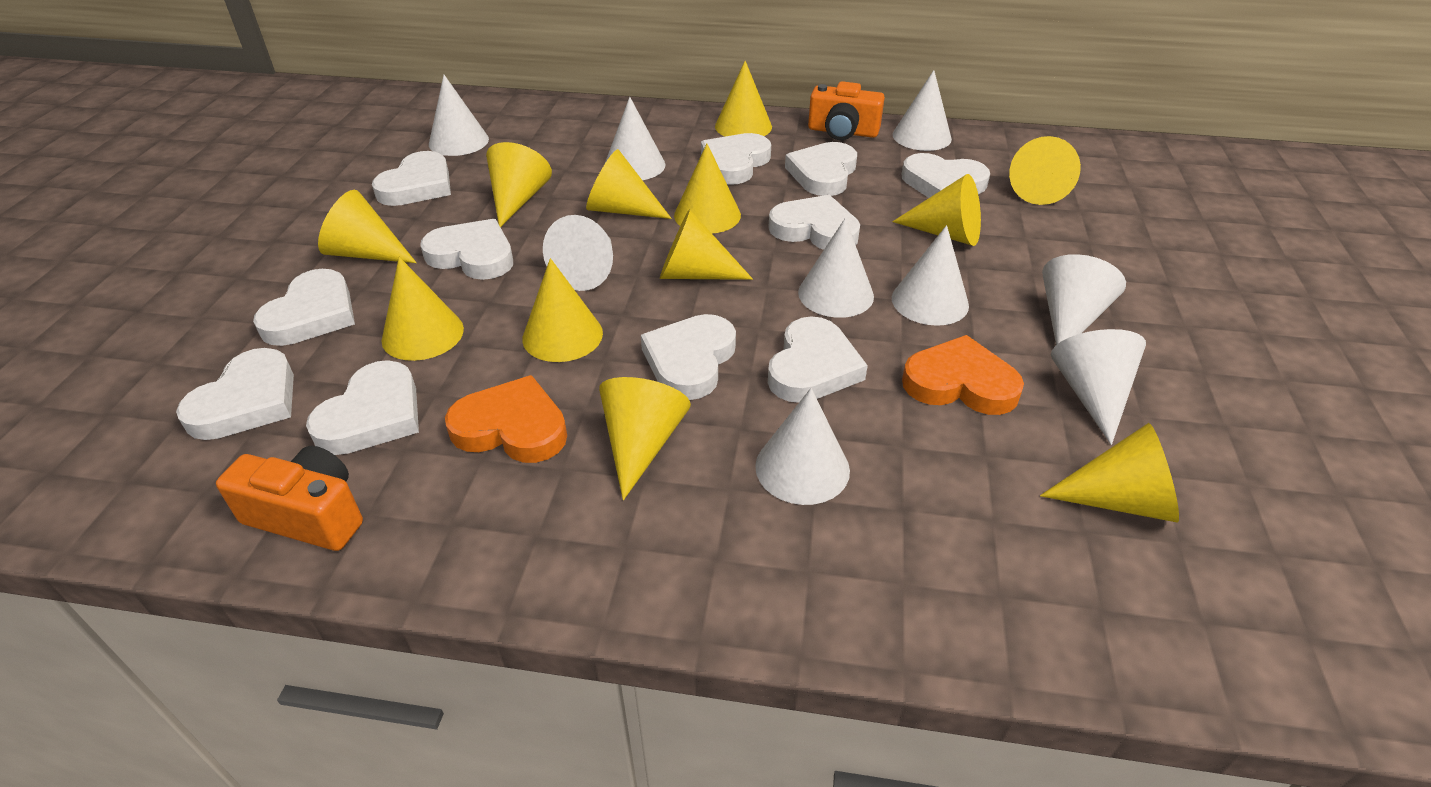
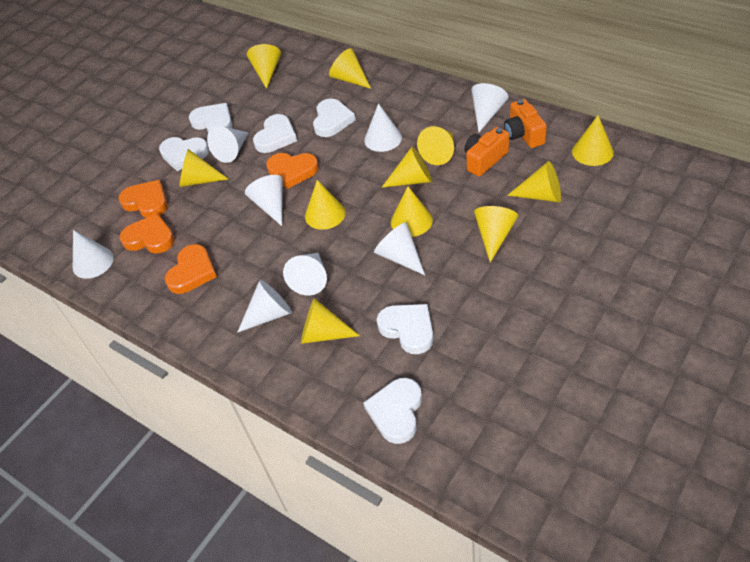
orange heart: [445,375,567,463] [902,335,1024,415] = 2 -> [118,180,168,218] [120,213,175,254] [165,244,217,294] [266,153,319,189] = 4
white cone: [429,75,489,156] [543,215,613,291] [605,97,666,180] [755,388,850,505] [798,218,874,318] [892,70,952,151] [892,225,969,326] [1042,254,1126,345] [1051,329,1146,445] = 9 -> [73,230,114,279] [207,126,249,163] [237,280,292,333] [245,175,283,226] [283,253,327,296] [364,103,402,152] [374,223,425,275] [471,83,509,132] = 8
white heart: [176,348,294,440] [253,269,355,346] [306,360,419,455] [372,151,451,206] [420,219,513,280] [641,314,736,400] [701,133,771,185] [768,195,860,250] [768,316,868,403] [785,142,857,196] [902,153,990,198] = 11 -> [159,137,209,171] [189,103,232,133] [253,114,297,153] [313,98,355,137] [363,378,422,444] [377,304,433,354] = 6
yellow cone: [318,190,417,263] [381,257,464,361] [486,142,552,227] [522,258,603,362] [586,149,672,219] [599,377,691,500] [660,209,753,280] [674,144,741,233] [715,61,772,136] [892,174,981,246] [1009,136,1081,205] [1040,423,1179,523] = 12 -> [179,149,228,187] [247,44,281,89] [301,298,360,344] [305,180,346,230] [329,48,371,89] [382,146,432,188] [391,186,433,237] [417,126,454,165] [474,206,518,262] [507,161,561,203] [572,115,614,166] = 11

